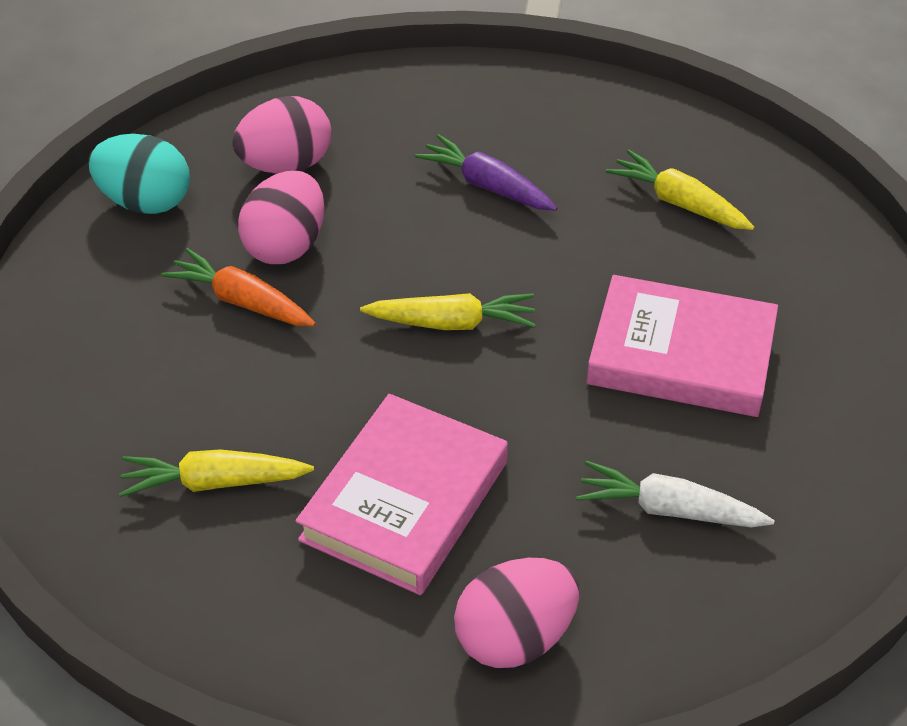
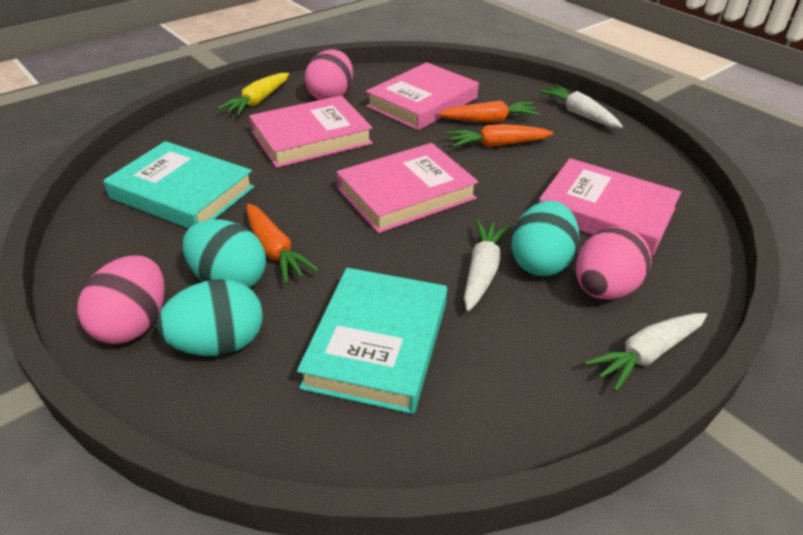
orange carrot: [161,248,316,326] = 1 -> [247,203,319,283] [438,100,540,123] [447,124,554,148] = 3
pink book: [296,394,508,595] [587,275,778,417] = 2 -> [249,95,373,168] [337,143,478,233] [366,62,479,130] [539,158,681,255] = 4
purple carrot: [415,134,557,211] = 1 -> none = 0
turquoise book: none = 0 -> [103,141,254,229] [297,268,447,414] = 2
turquoise egg: [88,134,190,214] = 1 -> [156,279,263,356] [183,219,266,288] [511,201,579,276] = 3
white carrot: [576,461,775,527] = 1 -> [464,220,510,312] [539,84,623,128] [584,313,707,392] = 3
yellow carrot: [119,450,314,497] [360,293,536,330] [606,149,754,230] = 3 -> [217,73,289,116] = 1

